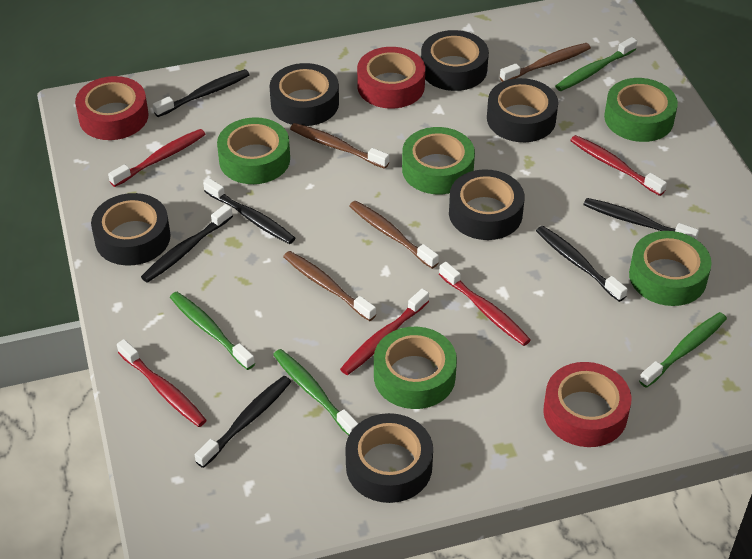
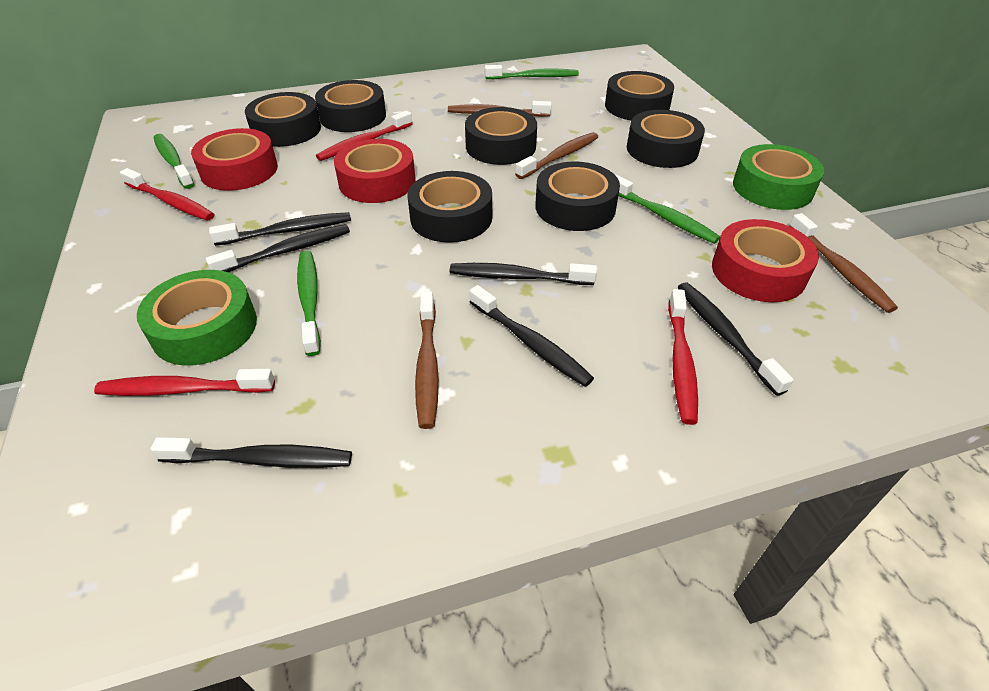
black tape: [91,193,171,265] [269,63,339,126] [345,413,433,503] [421,30,489,91] [449,169,525,240] [487,78,558,142] = 6 -> [245,92,321,147] [315,80,386,132] [408,171,492,243] [465,107,537,165] [535,162,620,231] [605,71,674,120] [627,110,705,168] = 7
green tape: [217,117,290,184] [374,327,457,409] [402,127,475,194] [604,78,678,142] [629,231,712,306] = 5 -> [137,270,257,366] [733,144,824,210] = 2
red toothbrush: [108,129,205,187] [117,339,207,427] [340,288,429,375] [439,262,531,346] [570,135,667,196] = 5 -> [94,369,275,396] [120,168,214,221] [316,110,413,161] [668,289,698,425] = 4

